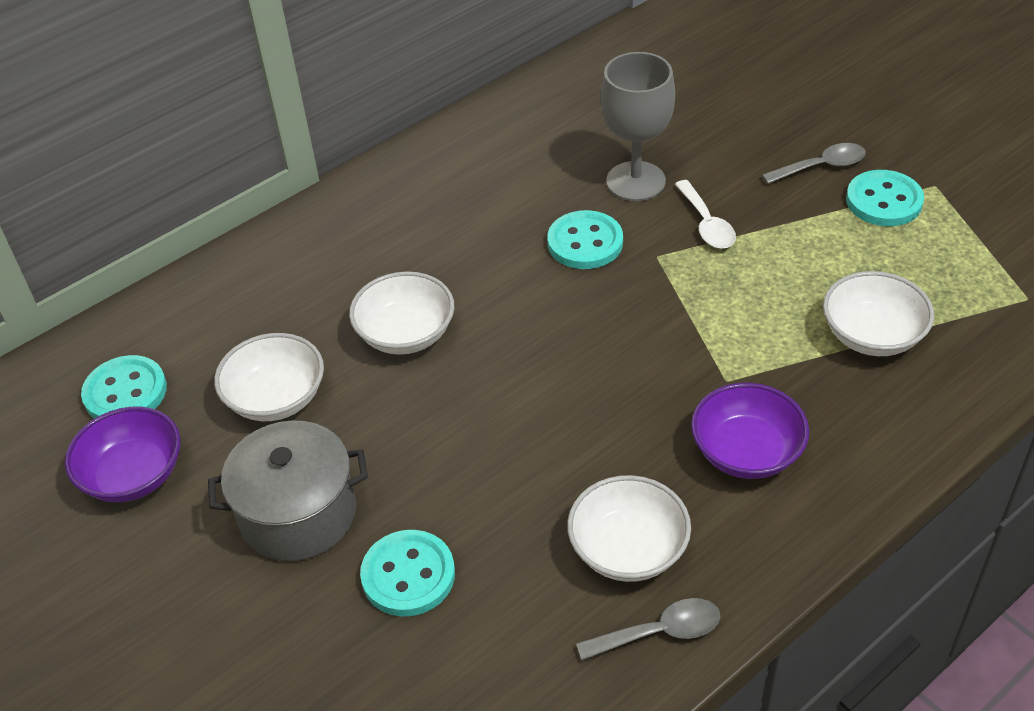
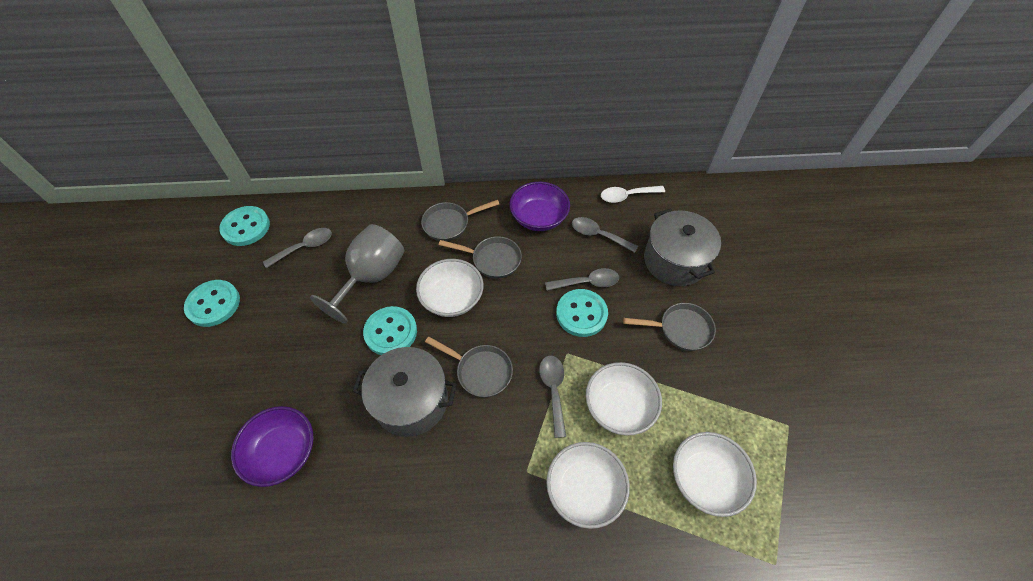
grey pan: none = 0 -> [421,200,499,241] [425,337,513,397] [439,236,522,278] [623,303,716,351] = 4
grey pot: [208,420,368,561] = 1 -> [352,347,457,437] [644,209,721,286] = 2
grey spoon: [576,598,721,661] [762,143,866,184] = 2 -> [263,228,332,268] [539,355,566,438] [545,268,619,291] [572,217,638,253] = 4

